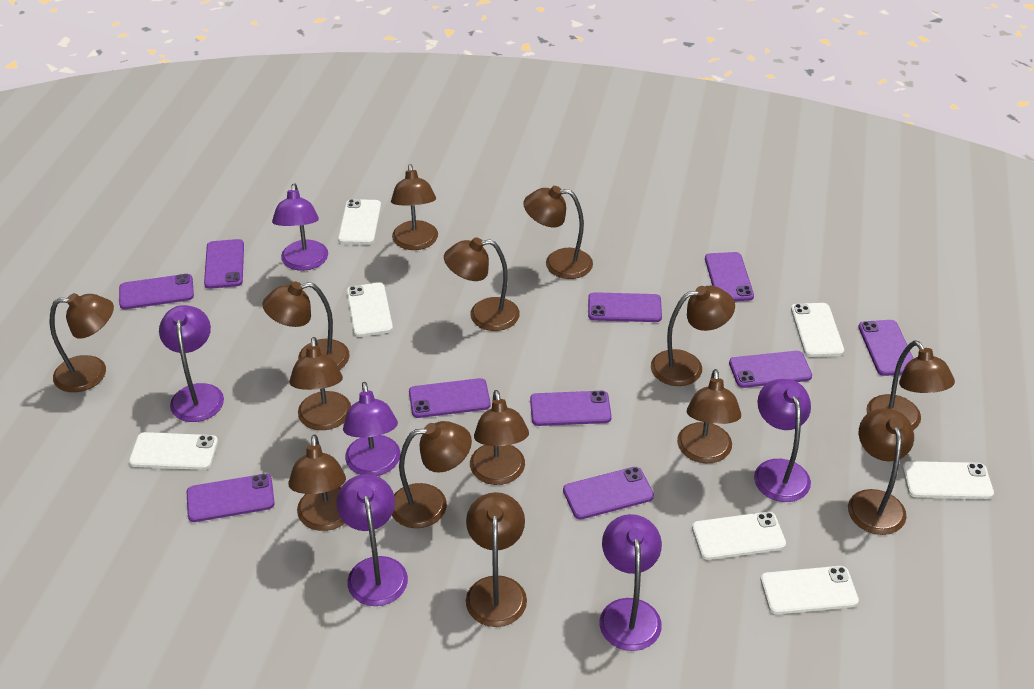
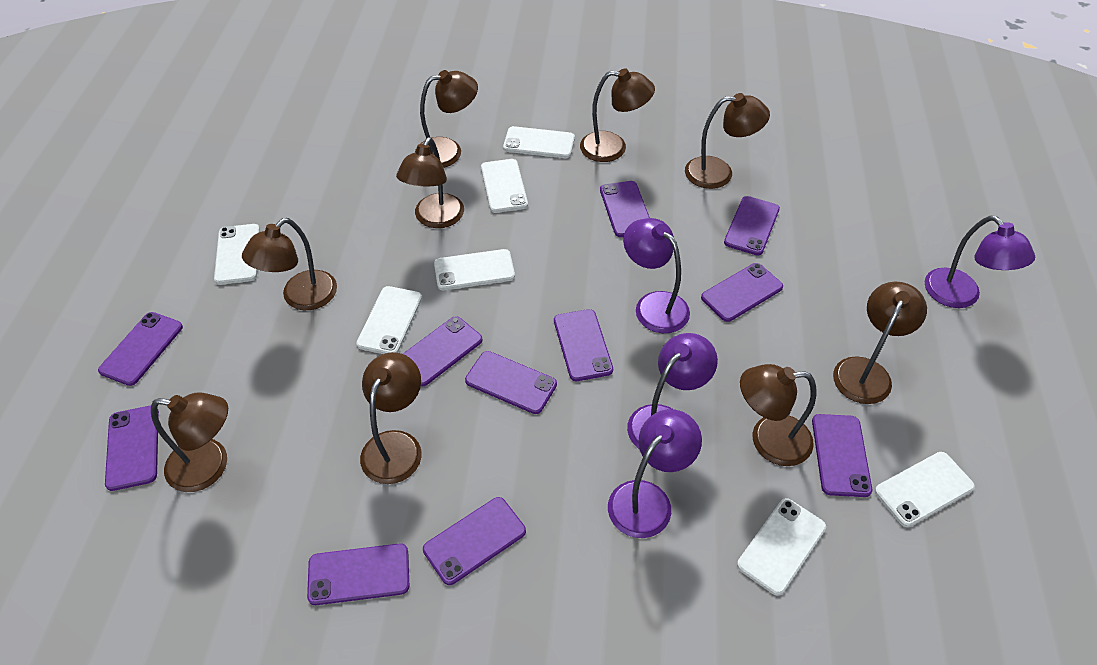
brown lamp: [50,293,114,392] [263,281,350,370] [288,434,346,531] [289,337,351,430] [391,164,438,250] [392,421,472,528] [444,237,520,331] [466,492,527,627] [470,390,529,485] [523,186,593,279] [651,286,735,386] [677,369,741,463] [848,408,914,535] [866,340,955,430] = 14 -> [151,392,228,492] [242,218,337,310] [360,352,422,484] [396,137,464,228] [415,70,478,168] [580,69,655,162] [685,93,770,189] [740,364,816,466] [833,282,927,404] = 9
purple lamp: [159,305,224,422] [272,183,328,271] [337,474,408,606] [343,382,400,476] [599,514,662,651] [754,379,811,502] = 6 -> [608,409,702,538] [623,218,690,333] [627,333,718,449] [925,216,1035,308] = 4
purple phone: [119,274,194,309] [187,474,275,522] [204,239,244,289] [409,378,491,418] [530,391,612,426] [563,467,654,519] [588,292,662,322] [705,252,754,301] [729,351,812,388] [858,320,914,376] = 10 -> [98,312,183,386] [105,405,159,491] [307,543,409,605] [403,316,482,386] [423,497,526,585] [465,351,557,414] [554,309,613,381] [600,181,650,237] [701,263,783,322] [724,196,780,256] [812,414,872,497] = 11

